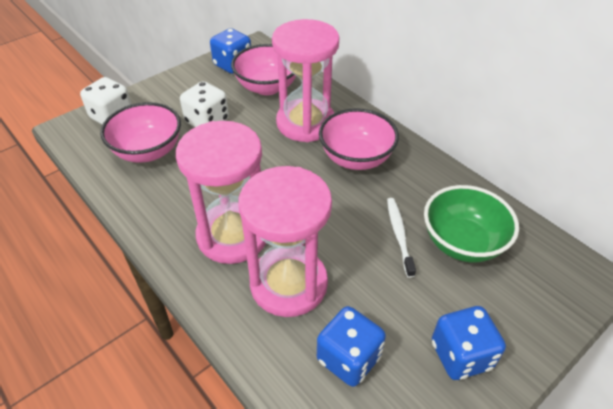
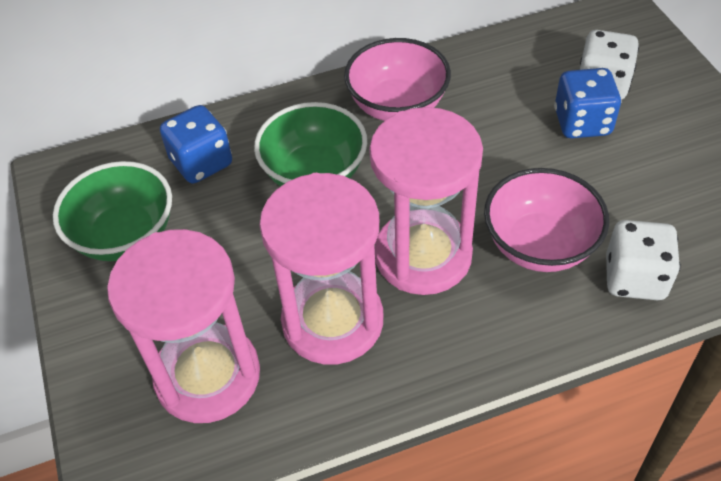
blue dice: [210,28,251,74] [317,306,386,387] [432,306,506,380] = 3 -> [160,105,232,184] [554,68,622,138] = 2
green bowl: [424,185,519,263] = 1 -> [53,161,172,261] [254,102,367,187] = 2
pink bowl: [100,102,181,163] [231,44,296,95] [319,108,399,170] = 3 -> [344,38,451,121] [484,168,609,272] = 2
white toothbrush: [387,198,416,278] = 1 -> none = 0

